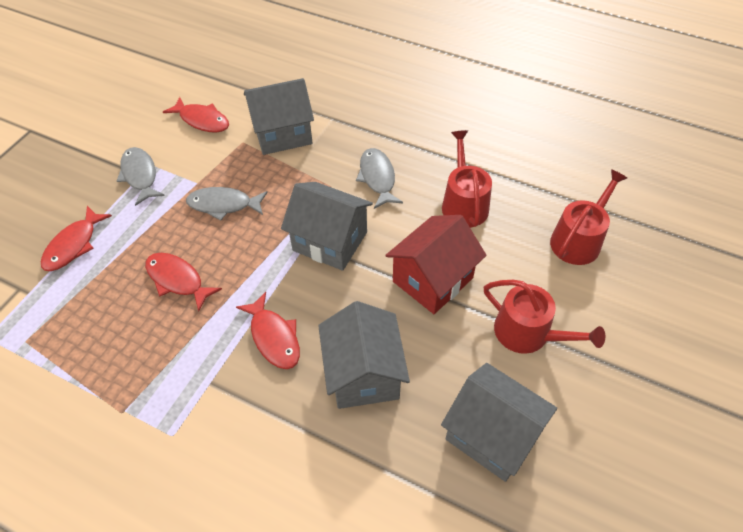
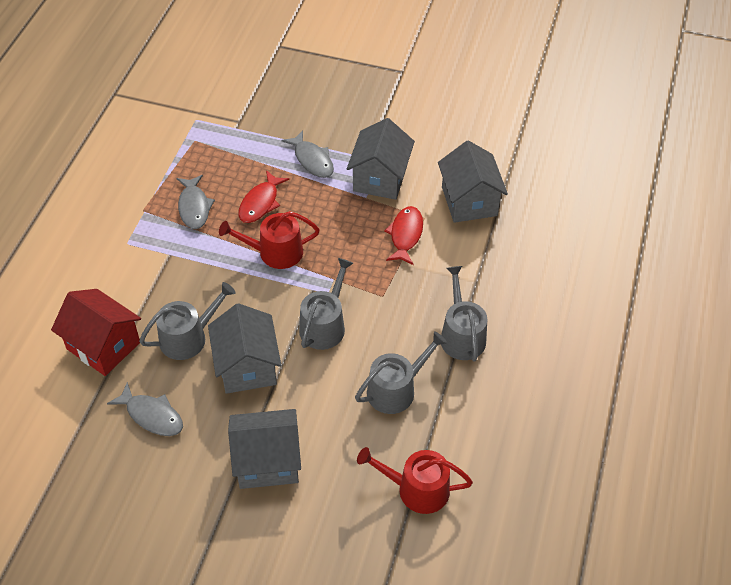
grey watering can: none = 0 -> [139,282,235,360] [299,258,353,350] [355,331,447,414] [441,266,487,361] = 4
red fish: [41,206,112,271] [145,253,222,312] [163,97,229,133] [236,292,300,369] = 4 -> [238,170,289,223] [384,206,423,265] = 2
red watering can: [442,130,492,228] [484,280,605,354] [550,169,627,265] = 3 -> [219,211,320,269] [357,447,473,514] = 2

